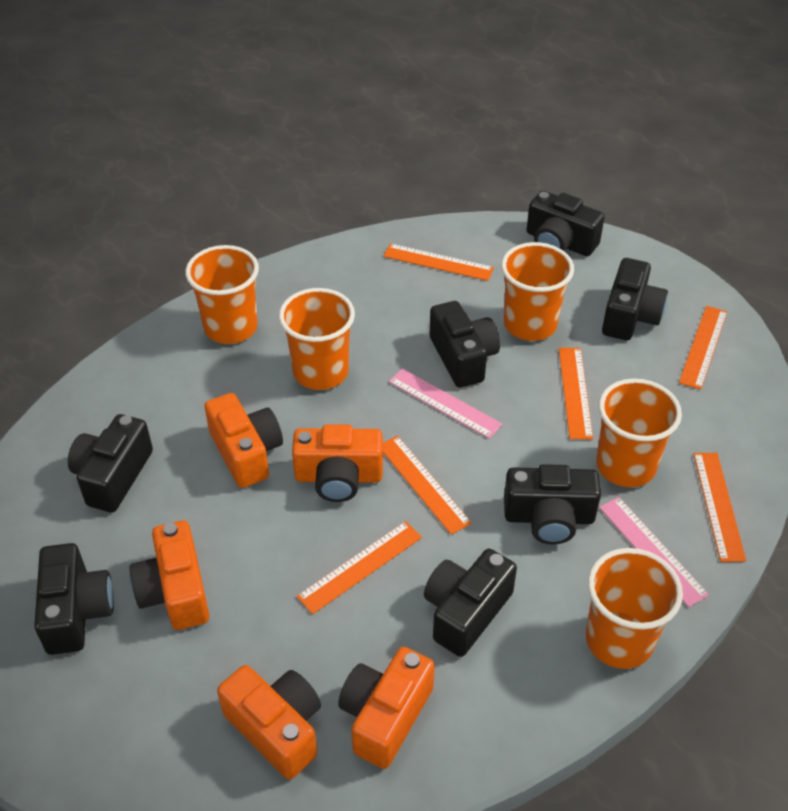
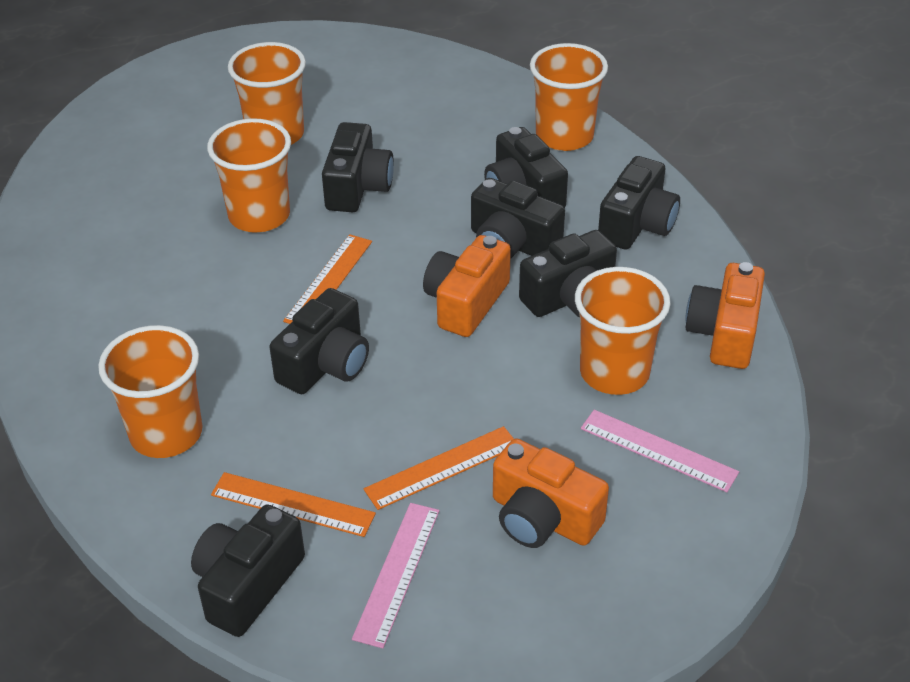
orange camera: [129,520,210,630] [205,393,283,488] [217,665,321,780] [292,424,383,502] [338,647,435,769] = 5 -> [423,235,511,337] [493,438,609,548] [685,262,765,369] = 3
orange ruler: [297,521,422,614] [383,243,494,281] [383,436,472,535] [559,348,593,439] [679,306,727,390] [693,453,746,562] = 6 -> [211,472,376,537] [283,234,372,324] [364,426,514,510] = 3

